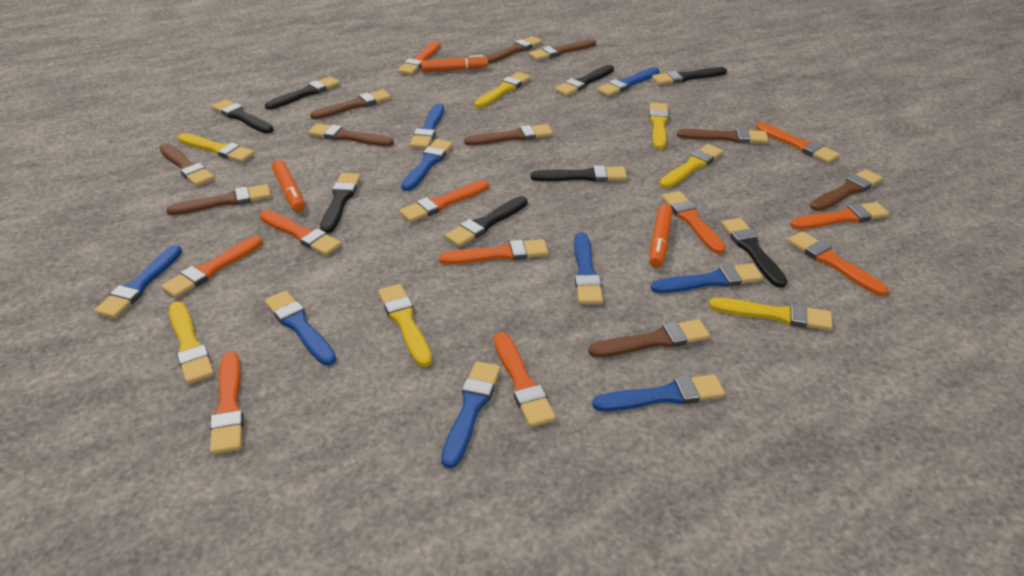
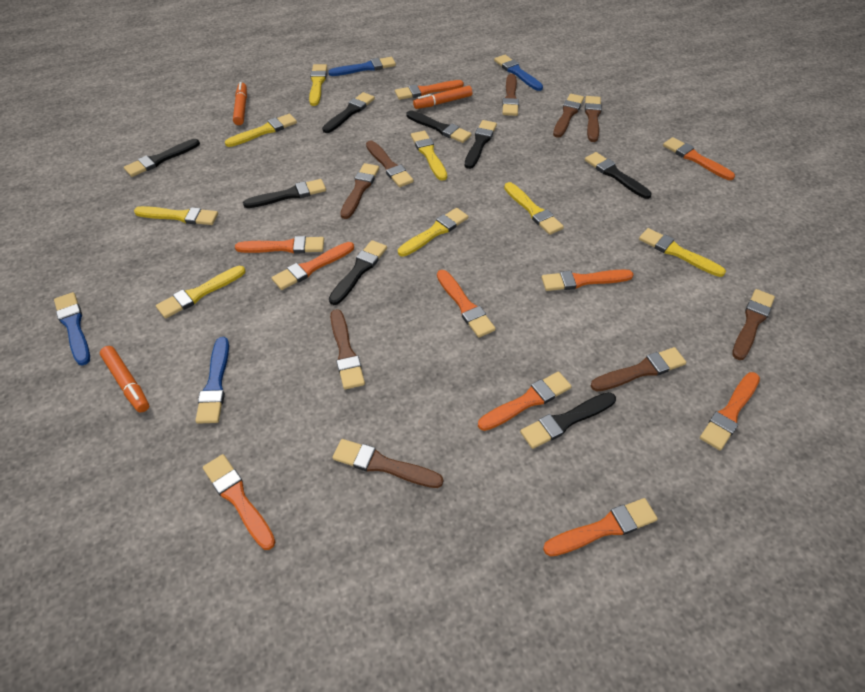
blue brush: [95,245,182,318] [265,290,336,366] [401,139,453,191] [410,103,444,149] [441,361,501,469] [574,232,603,304] [592,374,725,412] [597,67,659,96] [651,263,763,293] = 9 -> [54,292,90,366] [195,337,229,424] [328,57,396,76] [494,55,543,91] = 4
brown brush: [159,143,214,186] [166,184,271,215] [308,123,394,147] [310,89,391,119] [464,124,553,146] [486,36,542,64] [529,39,596,60] [589,319,710,357] [677,128,769,143] [810,169,882,211] = 10 -> [330,309,365,389] [333,439,443,488] [340,163,379,219] [366,141,414,187] [502,74,519,116] [553,94,584,138] [585,96,602,142] [590,347,686,391] [732,289,775,360] = 9
orange brush: [161,236,263,298] [210,352,244,454] [260,210,342,256] [398,41,441,75] [400,180,489,222] [439,239,549,264] [494,332,556,427] [662,191,726,254] [756,123,840,163] [788,231,888,296] [790,202,889,229] = 11 -> [203,454,275,550] [235,236,324,253] [272,242,354,290] [395,80,464,100] [437,270,496,337] [478,372,572,431] [542,269,634,291] [543,498,658,556] [663,137,735,180] [700,372,760,450] = 10
yellow brush: [169,301,214,384] [178,133,255,162] [378,284,432,367] [474,72,531,108] [649,103,669,149] [660,144,723,188] [709,298,833,330] = 7 -> [134,206,218,225] [156,266,245,318] [225,114,297,147] [309,64,327,106] [398,208,468,257] [411,131,447,181] [504,182,564,235] [639,228,726,277] = 8

